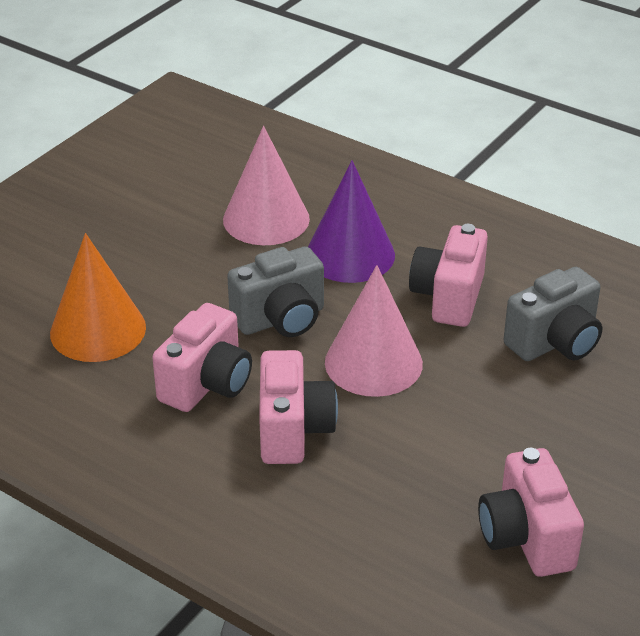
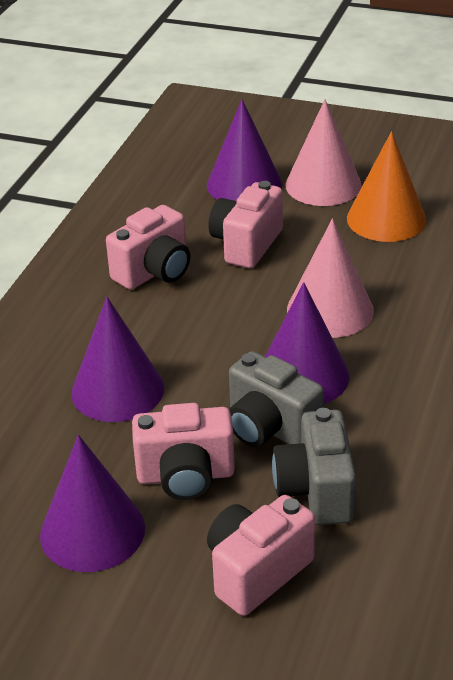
purple cone: [308,160,395,283] = 1 -> [40,435,145,572] [71,297,164,422] [207,99,282,201] [265,282,349,404] = 4

